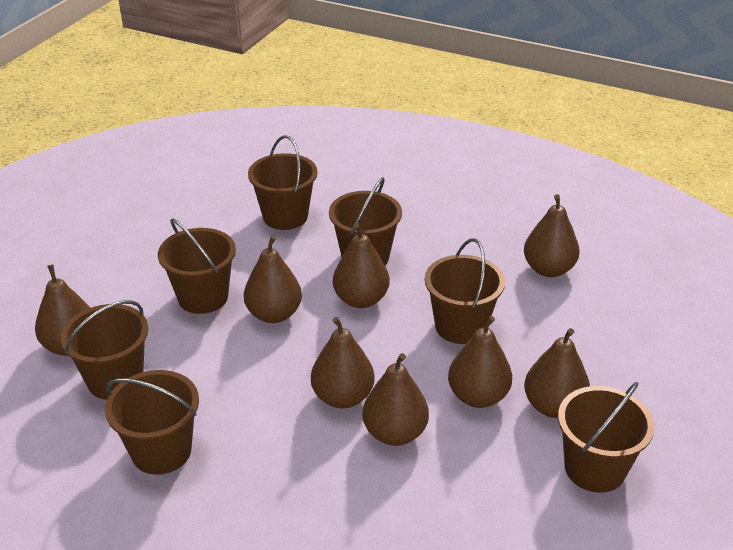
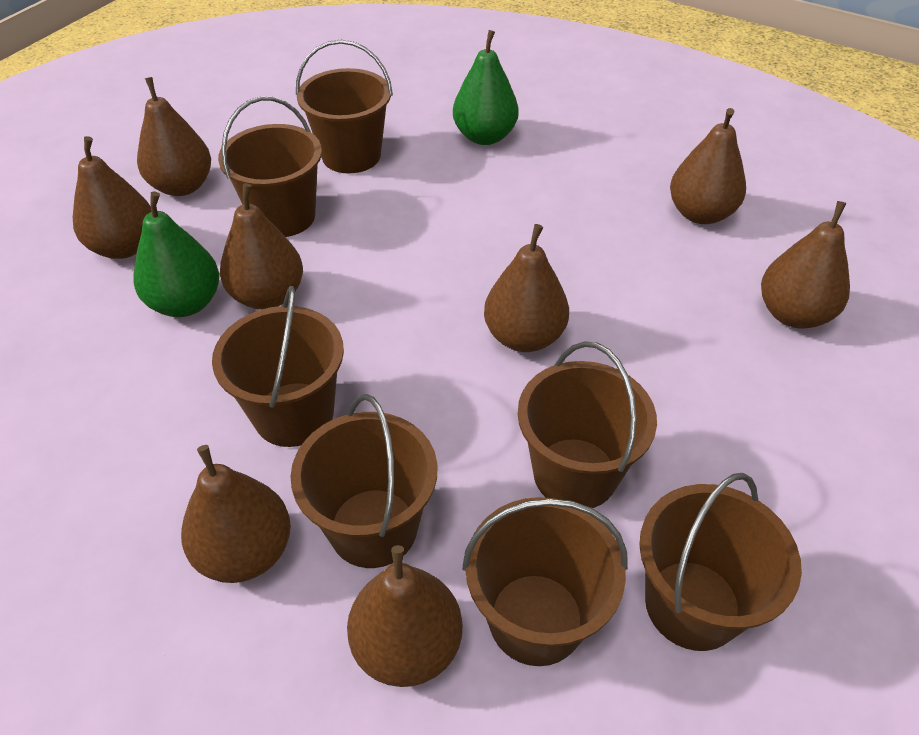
green pear: none = 0 -> [133,191,219,317] [453,30,519,145] = 2

